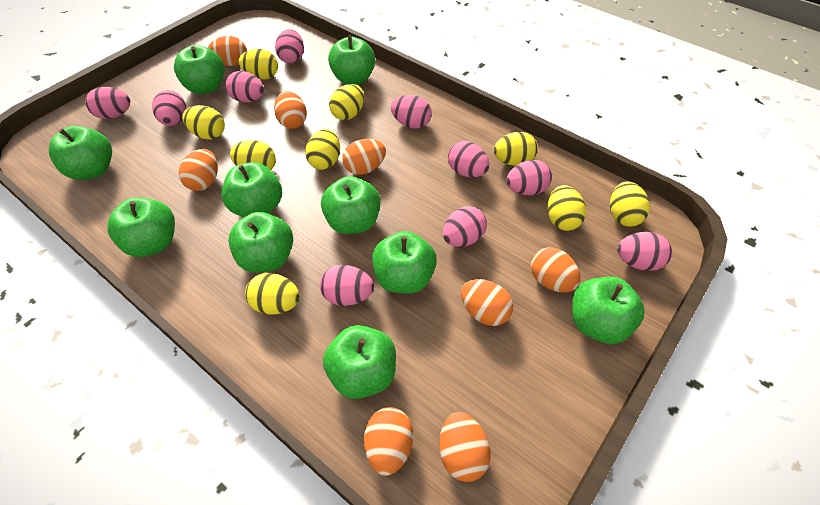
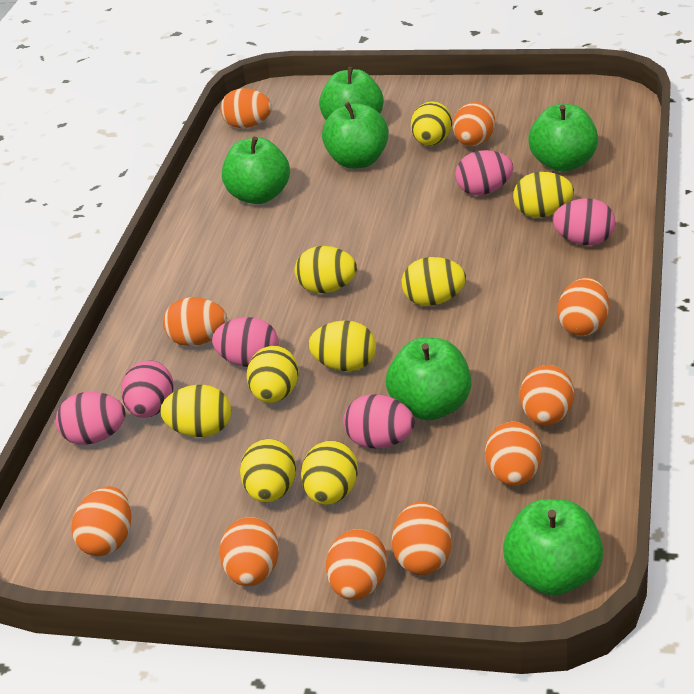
green apple: [49,126,112,180] [107,197,175,257] [174,45,224,94] [221,162,282,217] [228,212,293,273] [321,176,381,234] [323,325,396,399] [328,36,375,85] [372,231,437,294] [572,277,645,344] = 10 -> [222,137,290,204] [319,67,384,120] [322,102,389,169] [386,338,471,421] [503,499,604,596] [528,104,598,172] = 6
orange egg: [178,149,218,191] [208,36,247,66] [274,91,307,129] [342,139,386,175] [364,407,413,476] [439,412,491,482] [461,279,513,326] [531,247,581,292] = 8 -> [71,486,131,556] [163,297,227,346] [219,517,279,586] [220,88,272,128] [326,529,387,600] [392,501,452,575] [453,102,495,146] [485,422,542,486] [520,365,574,425] [557,278,609,336] = 10
pink egg: [85,87,130,119] [152,90,186,126] [225,71,264,103] [275,29,304,64] [320,265,374,306] [391,95,432,129] [443,206,487,247] [448,141,489,178] [506,160,552,195] [617,232,672,271] = 10 -> [56,392,126,445] [121,360,174,418] [212,317,279,367] [343,394,415,448] [455,150,513,195] [552,198,615,245] = 6

